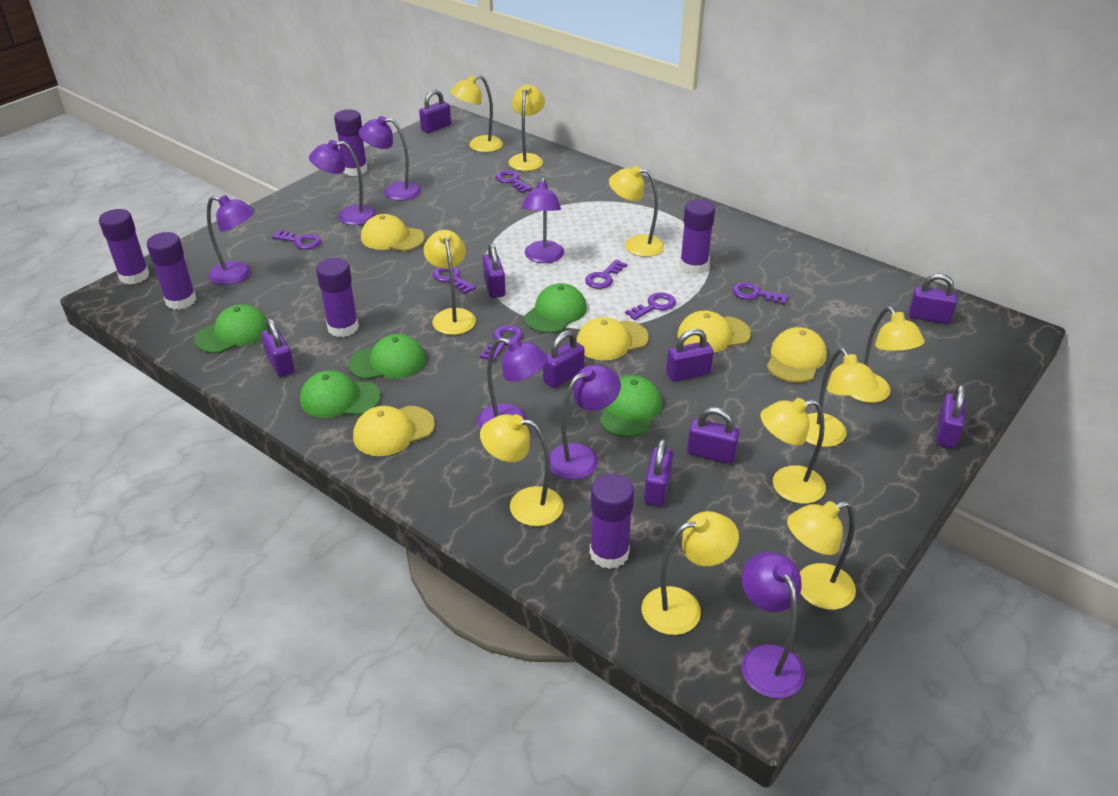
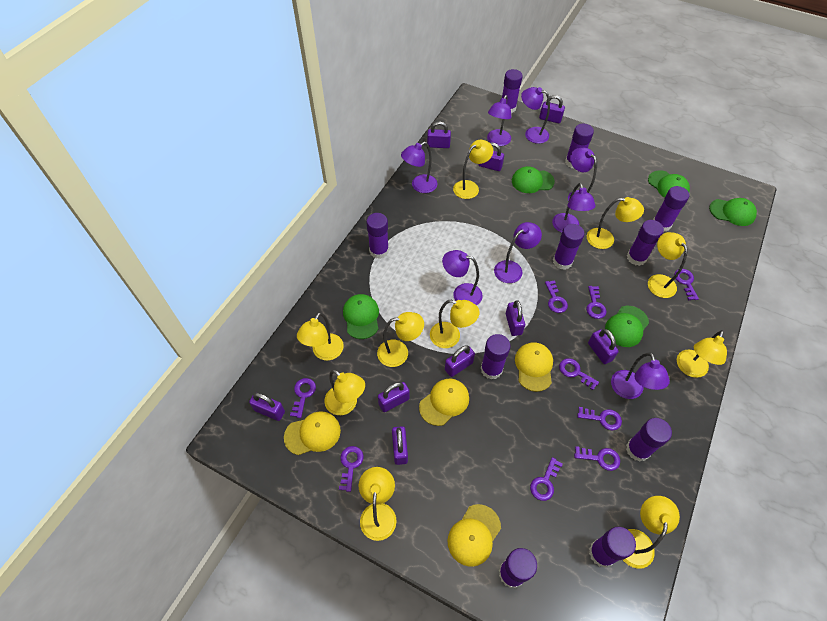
purple glue stick: [99,209,150,285] [147,232,197,310] [316,258,359,337] [334,109,368,176] [590,474,634,569] [680,199,715,274] = 6 -> [366,213,389,259] [481,334,511,380] [499,548,537,588] [502,69,523,113] [553,224,584,270] [565,123,594,169] [589,527,636,568] [626,418,672,462] [627,220,664,266] [653,186,689,232] = 10
purple key: [272,230,321,249] [432,267,476,294] [480,325,523,362] [496,170,532,193] [585,260,627,289] [625,292,676,320] [732,282,788,305] = 7 -> [290,378,316,418] [339,446,364,492] [530,457,563,501] [545,280,568,313] [559,358,599,390] [574,446,620,471] [577,407,622,430] [586,286,607,319] [674,269,699,300] = 9
purple lamp: [207,195,255,285] [309,140,376,225] [359,116,421,201] [477,337,548,429] [522,177,564,263] [549,365,621,480] [742,552,805,699] = 7 -> [401,142,438,193] [442,250,483,305] [487,95,511,146] [494,222,542,283] [521,87,550,144] [552,183,596,233] [568,148,597,201] [611,353,670,399] = 8
yellow cap: [353,406,435,456] [361,214,425,251] [576,317,649,360] [677,311,751,353] [767,327,827,383] = 5 -> [284,411,341,455] [419,379,469,426] [448,504,501,567] [515,342,553,392] = 4

